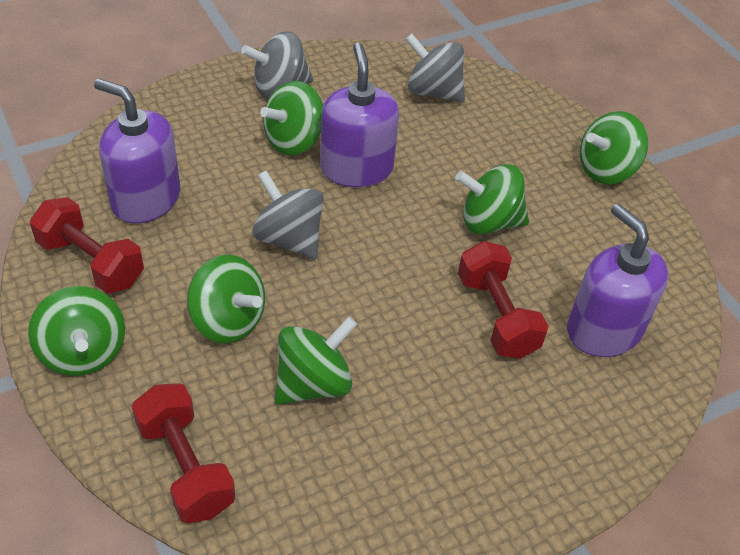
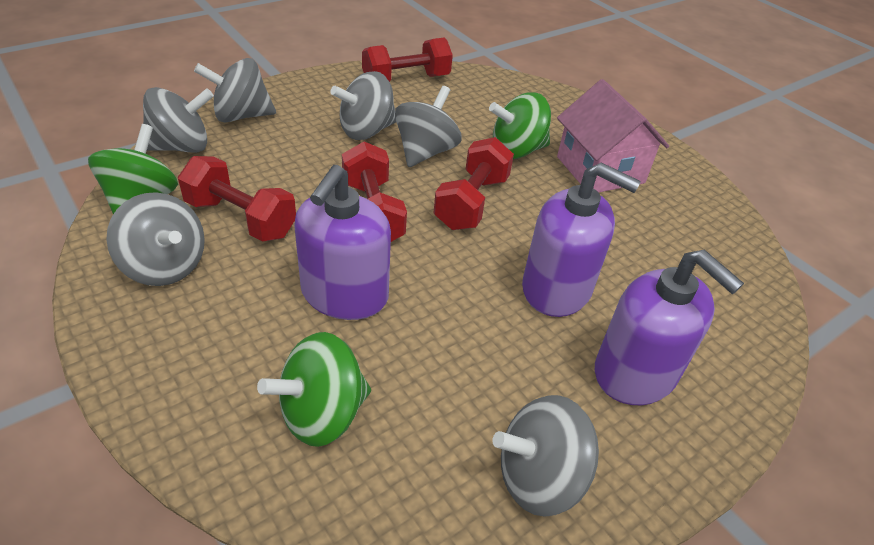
green spinning top: [28,286,125,376] [187,255,265,344] [260,81,323,155] [275,316,357,405] [455,164,529,235] [580,111,648,184] = 6 -> [88,124,178,214] [257,332,371,447] [489,92,551,159] = 3
grey spinning top: [241,31,313,99] [252,170,324,259] [405,34,465,103] = 3 -> [106,192,205,286] [143,87,214,153] [194,58,276,123] [330,71,396,140] [395,86,462,167] [492,395,599,517] = 6
pink house: none = 0 -> [557,79,669,192] = 1
red dumbbell: [30,197,144,294] [132,383,235,524] [458,241,549,359] = 3 -> [178,156,296,242] [342,142,407,242] [362,38,453,82] [434,137,514,230] = 4

